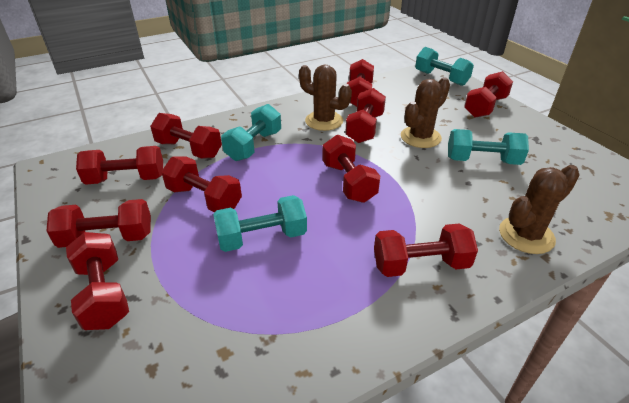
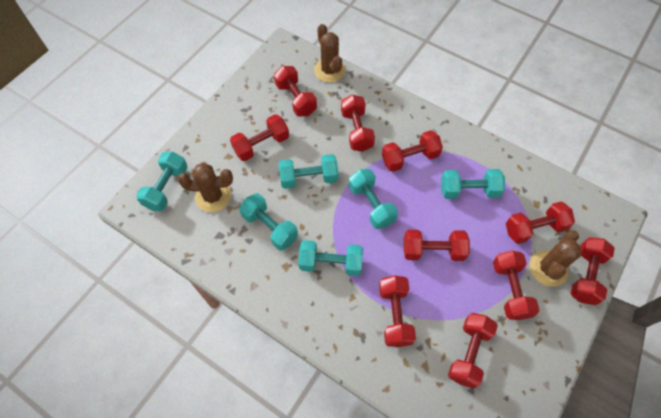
turquoise dumbbell: [213,195,307,252] [221,104,281,161] [415,47,474,86] [448,129,529,165] = 4 -> [136,152,188,211] [239,193,298,250] [279,154,338,189] [298,240,363,276] [349,169,398,229] [441,169,505,199] = 6

